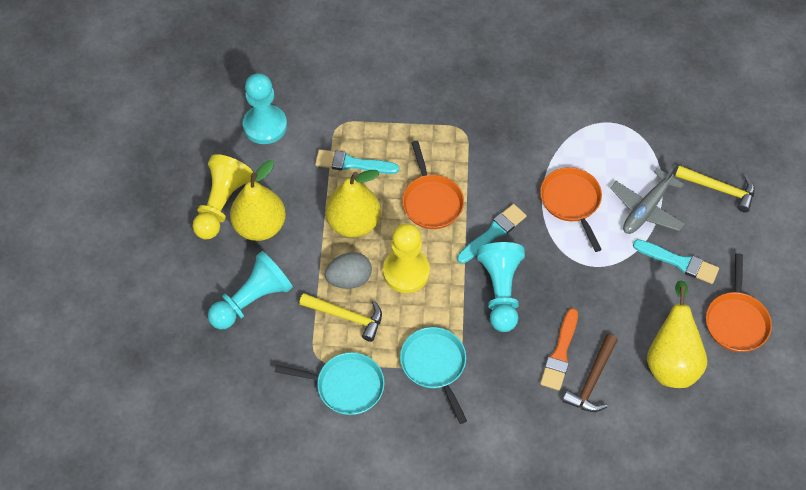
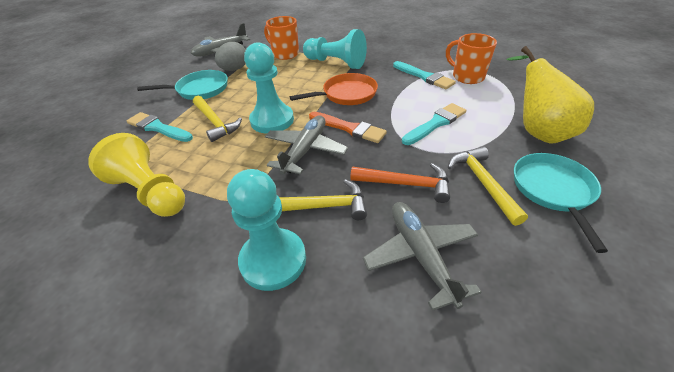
brown hammer: [562,334,618,412] = 1 -> none = 0
grey plane: [610,164,685,234] = 1 -> [191,23,250,57] [265,115,348,175] [363,202,481,311] = 3
orange hammer: none = 0 -> [350,163,450,203] = 1
orange mug: none = 0 -> [264,16,299,60] [446,33,497,84] = 2
orange pan: [402,141,464,229] [540,167,602,252] [706,253,772,352] = 3 -> [290,73,378,105] = 1
yellow hammer: [299,293,382,342] [675,165,755,212] = 2 -> [193,96,242,142] [279,179,367,220] [448,147,528,226] = 3
yellow pawn: [193,154,253,239] [383,223,430,293] = 2 -> [88,133,185,217] = 1
yellow pear: [230,160,286,241] [326,170,381,237] [647,280,707,388] = 3 -> [506,46,594,144] = 1

